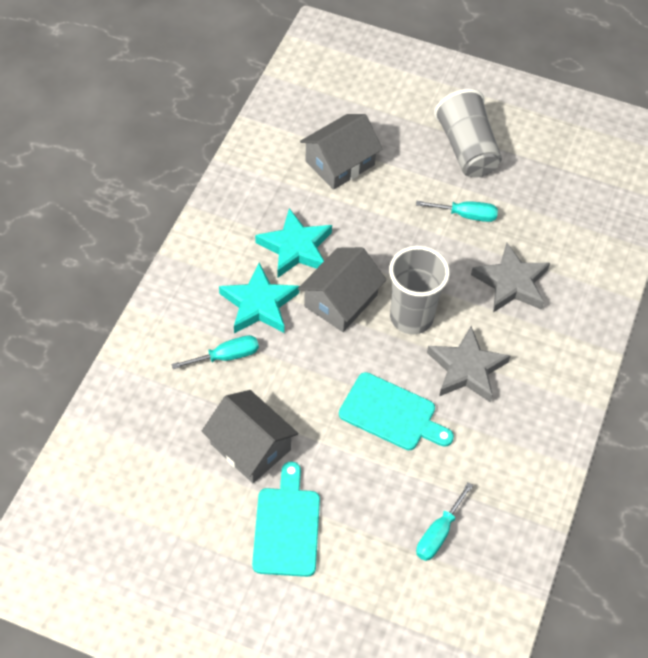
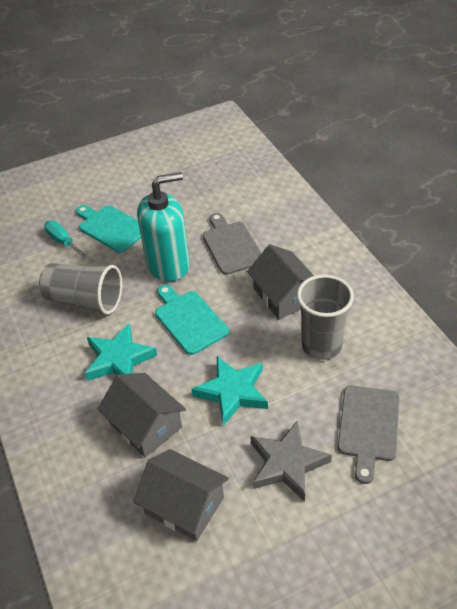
grey cutting board: none = 0 -> [203,213,261,275] [338,385,399,484] = 2
grey star: [427,326,511,403] [471,242,550,313] = 2 -> [250,421,332,502] = 1
turquoise screwdriver: [171,335,259,369] [416,201,498,222] [416,482,473,561] = 3 -> [44,221,87,258] = 1
turquoise soap dispenser: none = 0 -> [137,172,190,281] = 1

